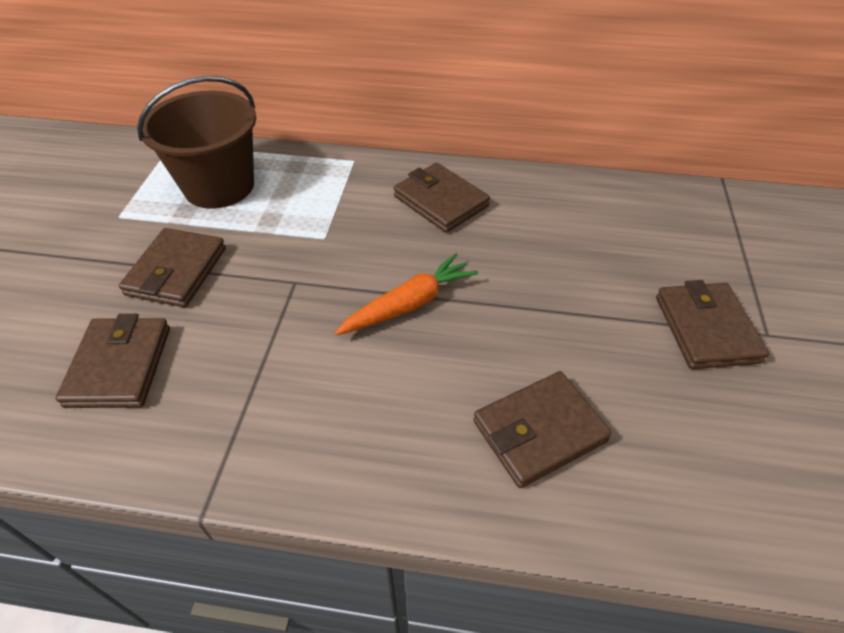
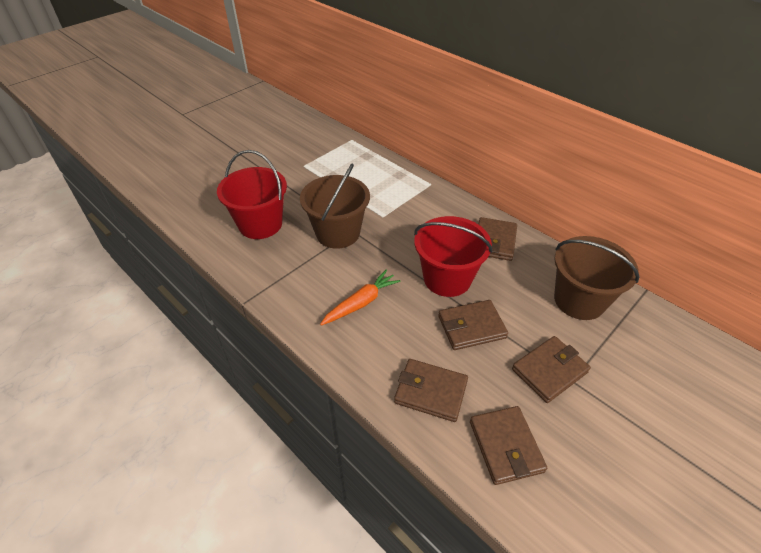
brown bucket: [137,76,256,209] = 1 -> [300,164,370,249] [554,236,640,320] = 2
red bucket: none = 0 -> [217,150,287,239] [414,216,492,297] = 2

